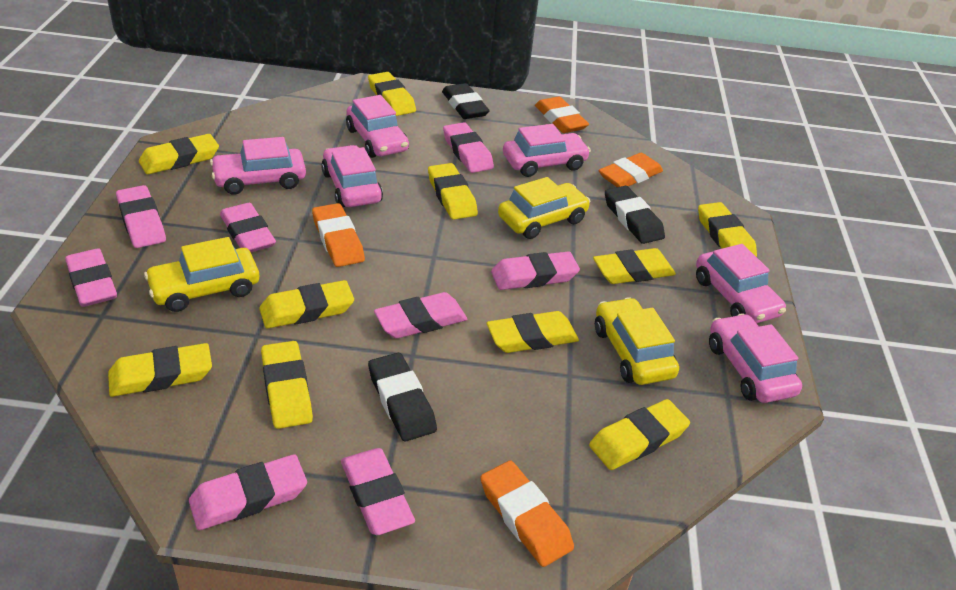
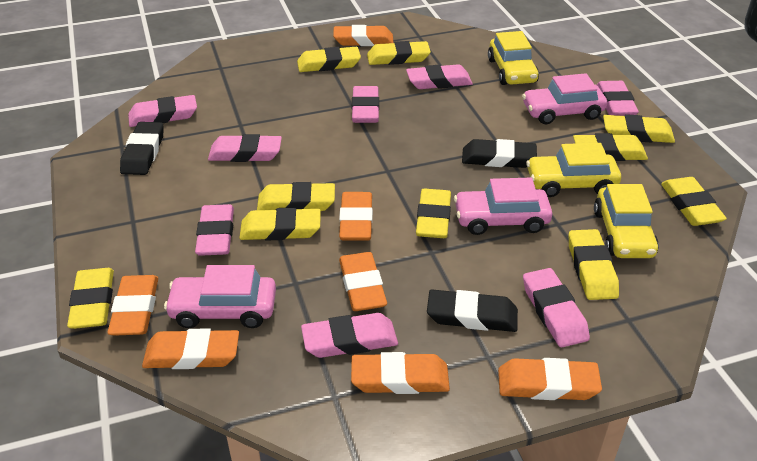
orange eraser: [312,203,365,267] [480,461,574,567] [535,96,589,133] [598,153,663,187] = 4 -> [107,275,158,336] [142,328,239,369] [333,25,394,46] [339,192,373,241] [339,252,387,311] [351,352,450,394] [498,358,602,400] = 7
pink car: [210,137,306,195] [321,145,383,207] [346,95,409,158] [503,124,591,177] [696,244,786,324] [709,314,802,403] = 6 -> [164,265,276,328] [454,178,552,235] [522,73,607,124] = 3

